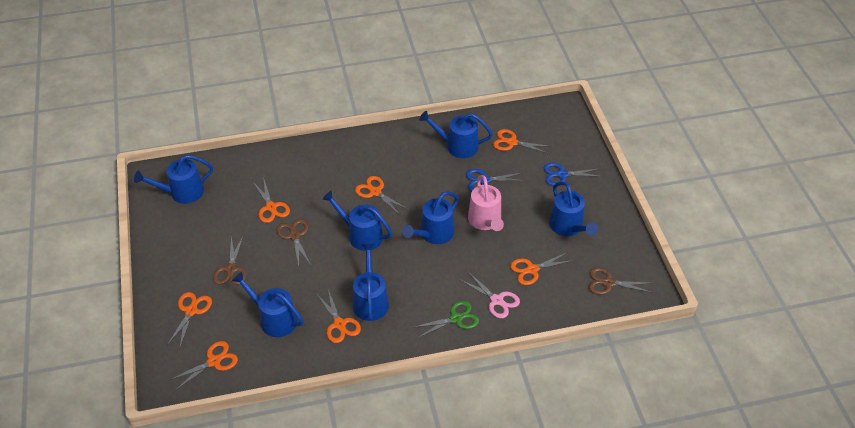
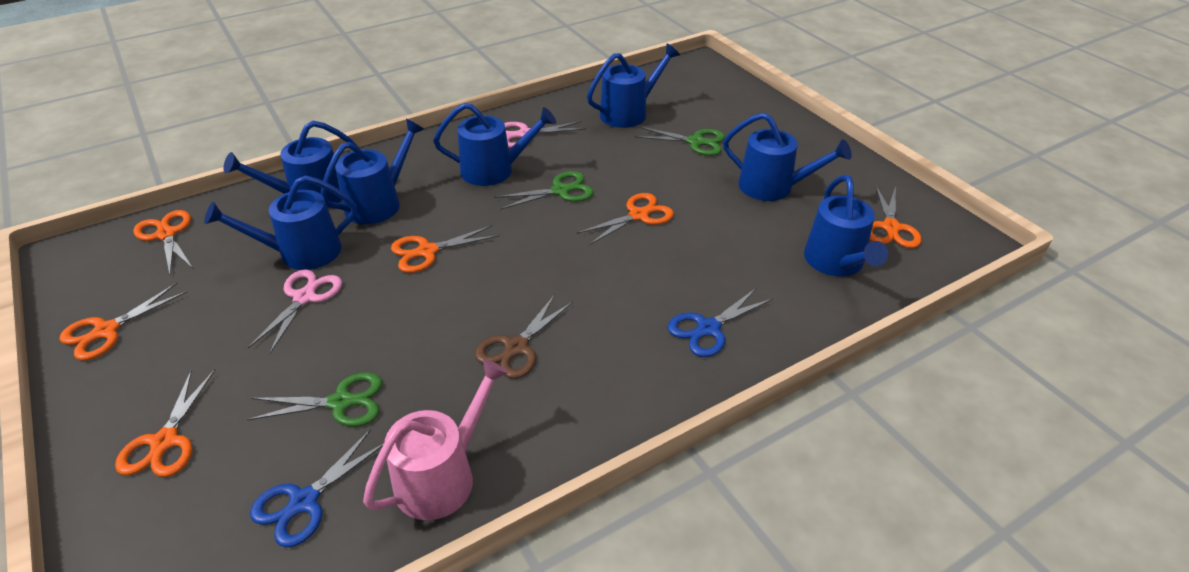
brown scissors: [213,236,247,285] [276,219,311,267] [589,267,653,295] = 3 -> [475,294,573,379] = 1
green scissors: [412,301,479,338] = 1 -> [246,372,382,427] [494,171,594,210] [635,127,725,156] = 3
orange scissors: [167,292,212,349] [170,341,238,390] [253,177,290,223] [317,290,361,343] [355,176,409,215] [493,129,551,154] [510,252,574,285] = 7 -> [60,283,188,361] [115,369,215,477] [133,210,193,274] [391,225,499,273] [577,193,674,245] [870,186,922,248] = 6
pink scissors: [461,272,520,318] = 1 -> [248,269,342,354] [504,121,586,148] = 2

